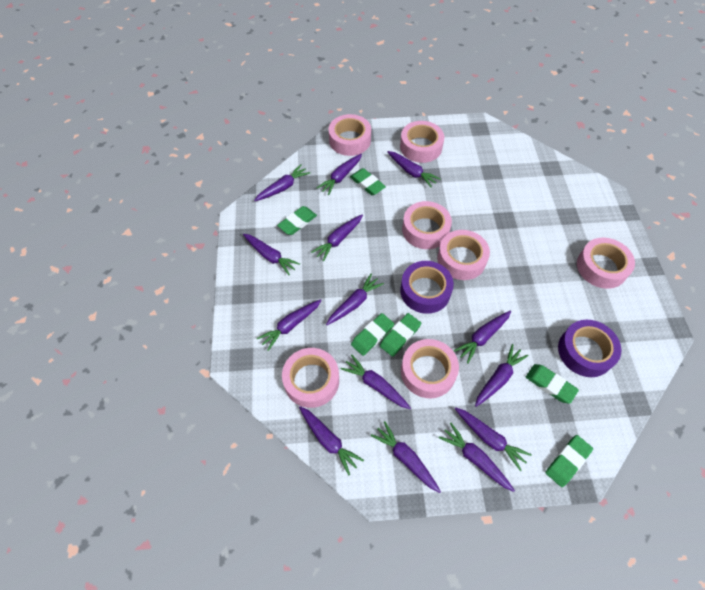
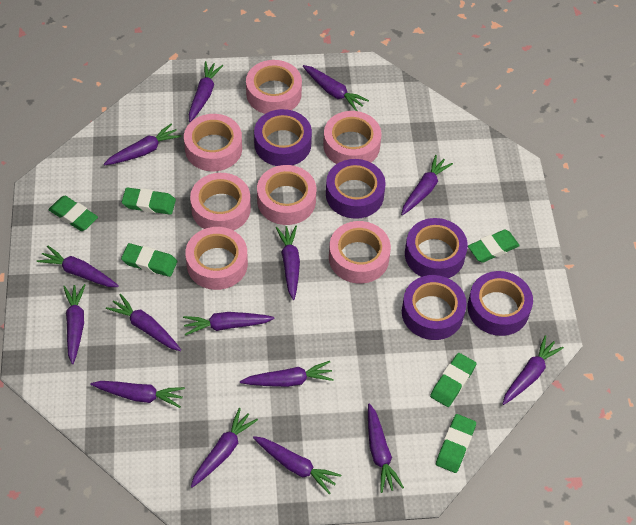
purple carrot: [243,234,300,275] [254,164,310,201] [257,299,322,351] [299,406,364,475] [311,215,363,261] [317,154,362,195] [326,273,384,325] [340,355,411,409] [371,421,441,493] [387,151,441,188] [439,423,515,492] [454,310,511,364] [455,407,532,471] [475,344,529,407] = 14 -> [37,245,119,287] [63,284,85,364] [91,381,185,408] [104,123,181,165] [106,294,181,351] [183,312,274,336] [189,61,223,122] [191,408,258,488] [240,361,334,387] [253,436,341,494] [276,226,300,300] [303,65,369,111] [368,404,404,493] [401,155,453,215] [503,335,564,405] = 15
purple tape: [400,261,454,314] [558,320,621,377] = 2 -> [254,109,312,166] [326,159,386,219] [402,275,467,340] [405,218,468,278] [467,271,533,336] = 5

